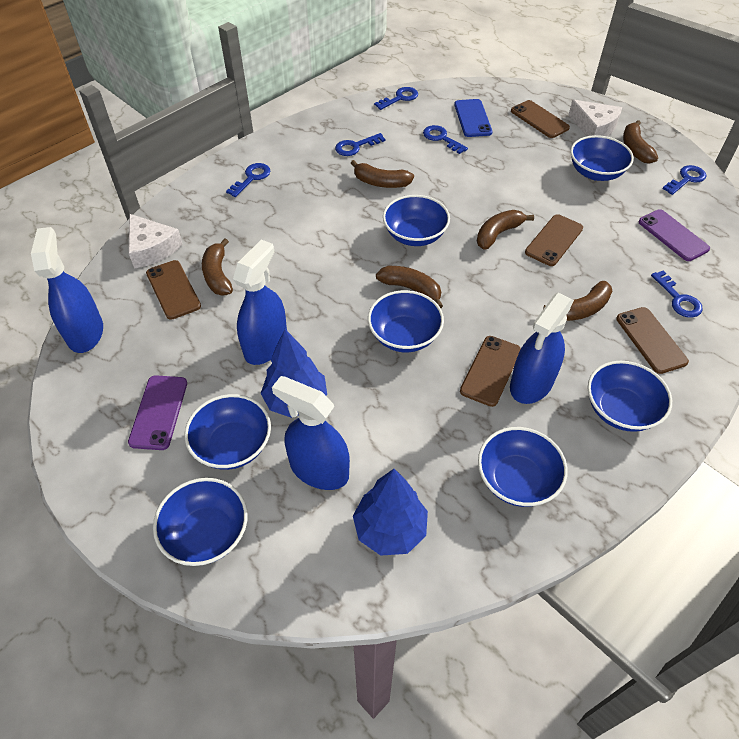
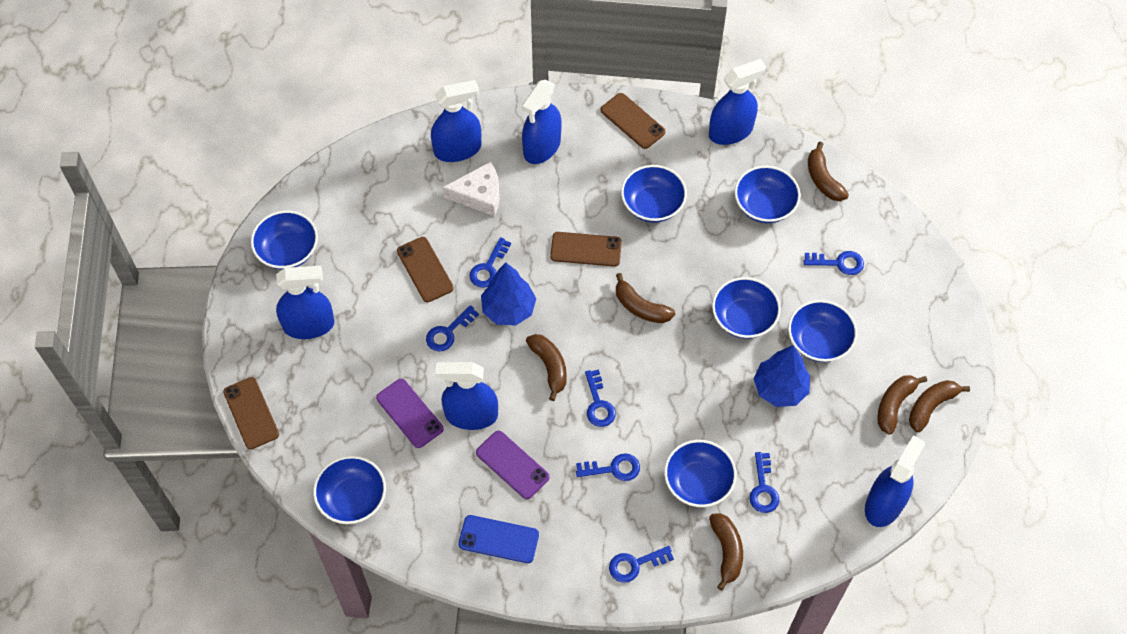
blue key: [226,163,270,197] [335,133,386,156] [374,87,418,110] [423,125,468,154] [651,271,703,318] [662,165,706,195] = 6 -> [426,305,479,352] [469,237,511,288] [576,453,640,481] [585,369,616,427] [609,546,674,583] [749,452,779,513] [804,251,864,275] = 7
blue spray bottle: [31,227,103,353] [233,240,287,365] [272,376,350,490] [510,293,574,404] = 4 -> [276,266,335,339] [431,80,481,162] [435,362,498,430] [522,80,561,164] [709,59,766,145] [865,435,925,527] = 6
brown phone: [146,260,201,320] [460,336,521,407] [511,100,570,138] [525,214,583,266] [616,307,689,374] = 5 -> [223,377,279,449] [397,237,454,302] [550,232,622,267] [601,93,666,149] = 4
white cheese: [128,214,183,268] [569,100,622,137] = 2 -> [443,162,500,216] = 1

